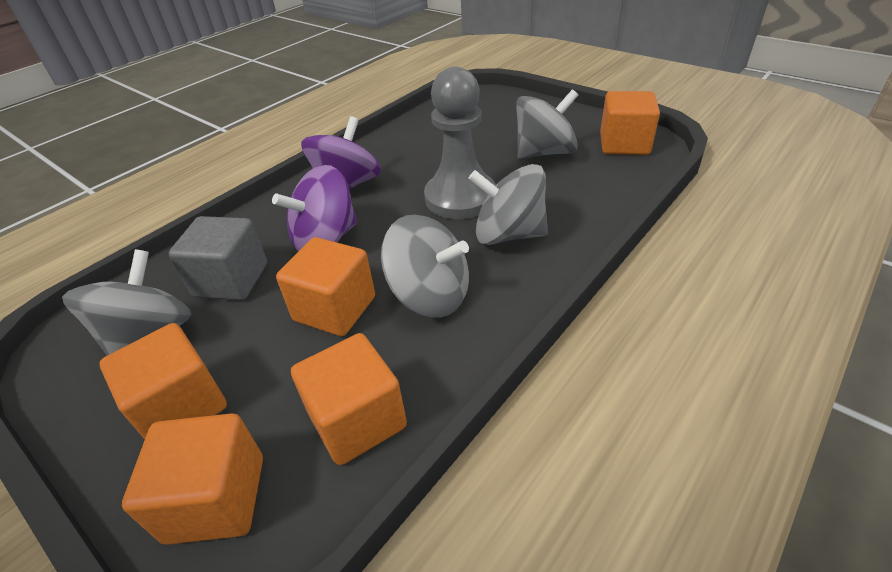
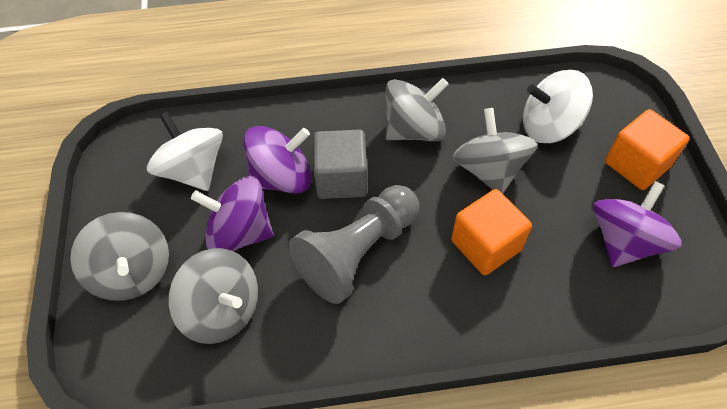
orange cube: [99,323,227,439] [122,413,263,545] [276,237,375,336] [291,333,407,465] [600,91,660,155] = 5 -> [451,189,532,275] [605,109,690,190] = 2
purple spinning top: [272,165,357,251] [301,116,381,189] = 2 -> [191,176,273,251] [243,126,312,194] [593,181,681,267] = 3
white spinning top: none = 0 -> [147,111,223,191] [523,70,593,143] = 2

